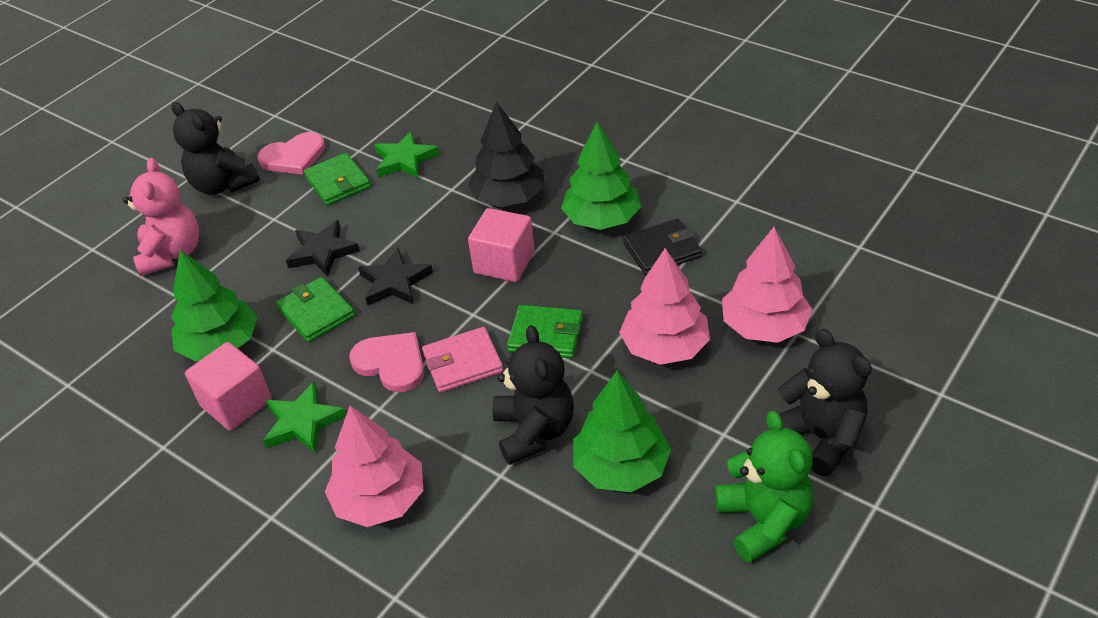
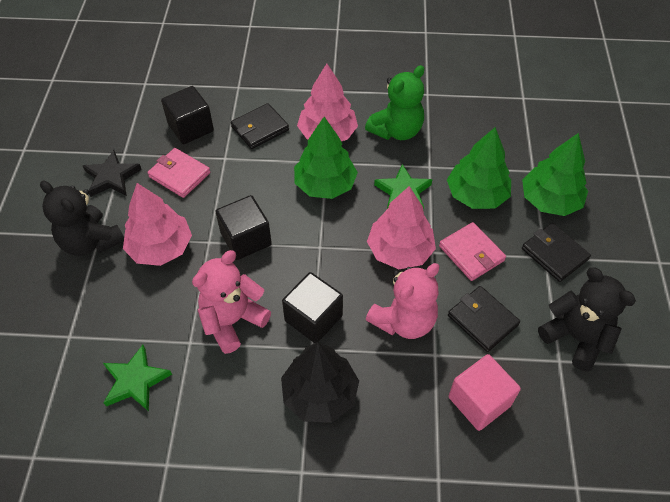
black cube: none = 0 -> [161,86,214,144] [216,195,272,260] [282,272,343,343] = 3
black star: [286,220,360,277] [358,248,433,306] = 2 -> [83,150,142,197] = 1
black teddy bear: [171,102,260,195] [492,325,574,465] [778,329,872,476] = 3 -> [40,180,124,256] [538,267,636,372] = 2
black wallet: [623,218,702,275] = 1 -> [231,103,289,149] [448,286,520,352] [522,223,591,282] = 3
green wallet: [276,277,355,342] [304,153,371,205] [507,305,583,358] = 3 -> none = 0
pink cube: [185,342,272,431] [468,208,535,282] = 2 -> [448,354,521,431] = 1
pink heart: [257,132,325,175] [349,332,424,392] = 2 -> none = 0
pink teddy bear: [123,158,199,276] = 1 -> [192,250,271,354] [366,263,439,339] = 2
pink wallet: [422,327,503,393] = 1 -> [147,148,210,198] [439,222,506,281] = 2

